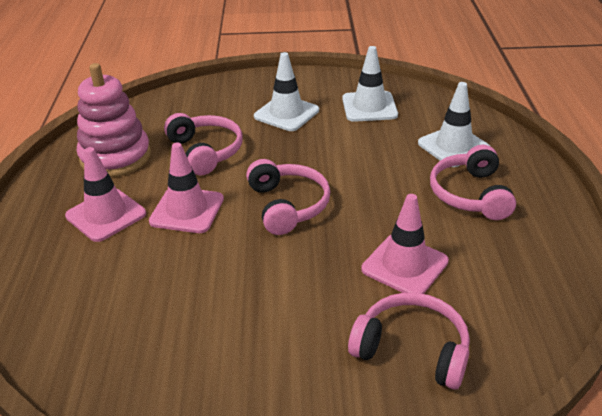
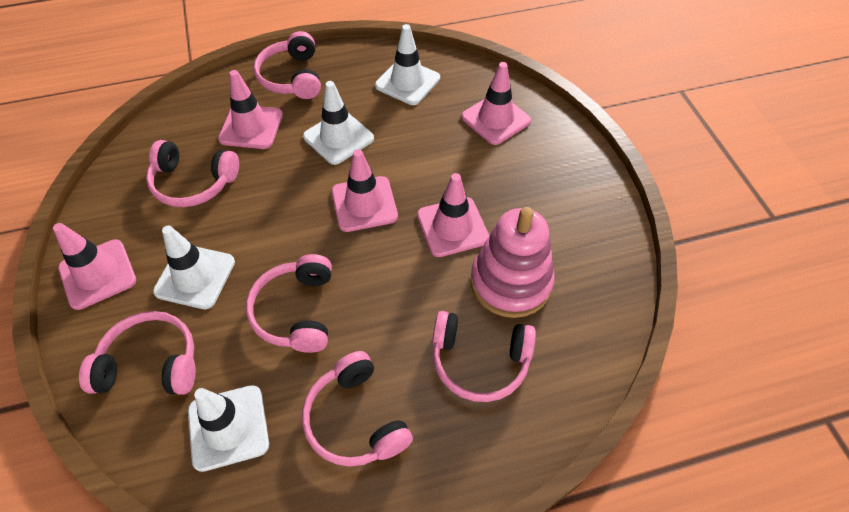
pink headphones: [164,113,243,175] [246,159,330,235] [348,293,470,390] [430,145,516,220] = 4 -> [79,311,196,395] [146,140,239,207] [246,254,332,353] [254,31,321,99] [302,351,413,467] [432,311,536,402] = 6
pink traffic cone: [65,147,146,242] [149,142,224,233] [361,194,449,294] = 3 -> [53,223,136,310] [218,70,283,149] [332,149,398,232] [417,173,489,257] [461,62,531,145] = 5
white traffic cone: [254,52,319,131] [342,46,398,122] [418,82,490,167] = 3 -> [153,226,235,309] [188,385,269,472] [303,81,374,165] [375,24,440,105] = 4

